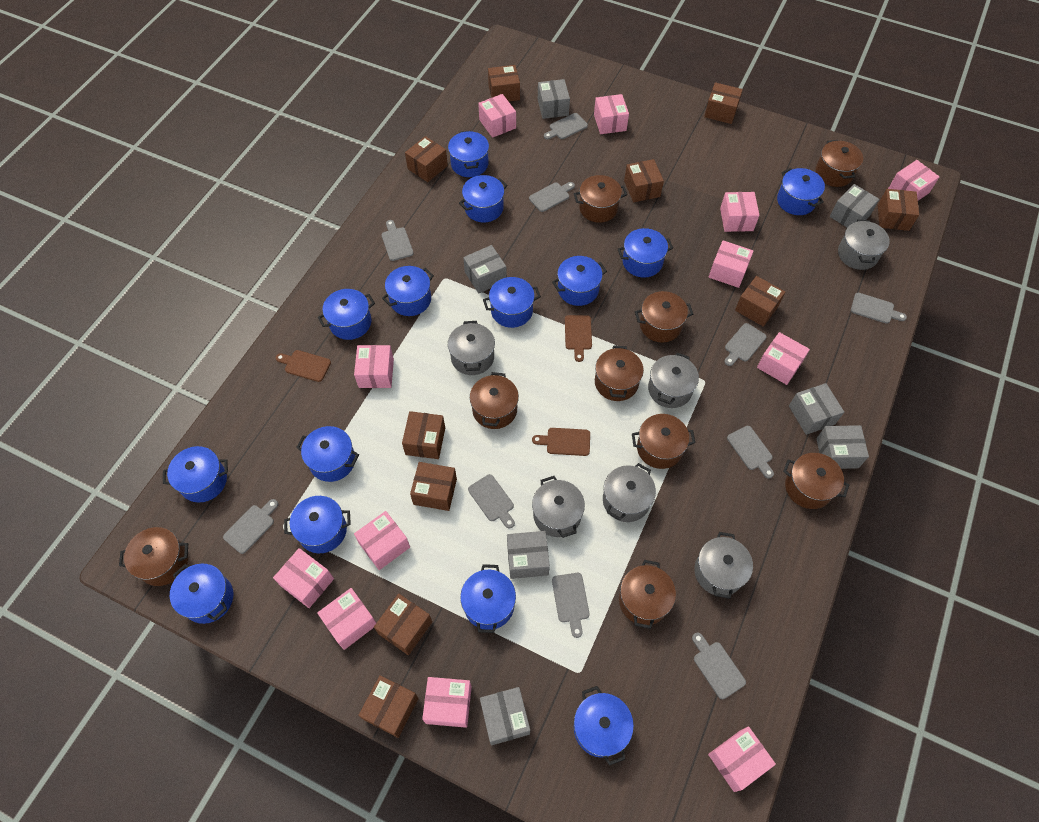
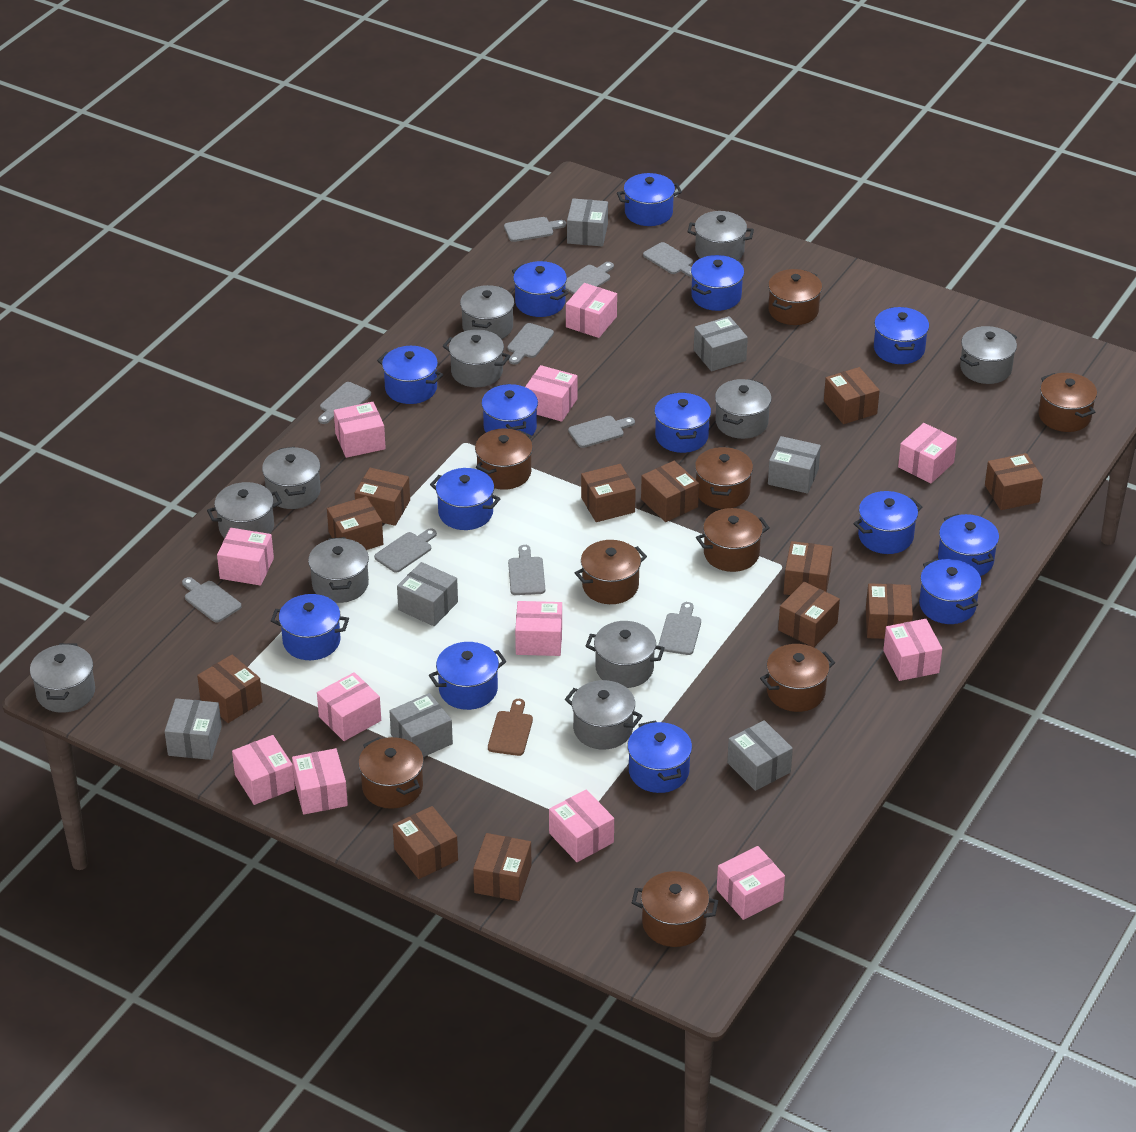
brown box: [358,675,419,738] [374,594,432,655] [402,411,445,459] [405,136,448,182] [410,462,457,511] [488,65,520,101] [624,159,664,202] [704,82,743,124] [735,276,785,327] [878,189,919,231] = 10 -> [197,655,263,723] [327,496,383,550] [355,468,410,526] [393,806,458,879] [473,833,531,901] [581,464,636,522] [641,461,699,522] [778,582,840,647] [784,541,833,595] [824,367,880,424] [866,583,913,639] [985,453,1043,510] = 12
brown cutting board: [276,350,331,382] [532,428,590,456] [565,315,592,362] = 3 -> [488,699,533,756] = 1
grey pot: [448,321,495,375] [532,476,585,538] [603,463,656,522] [648,352,699,408] [694,532,753,599] [838,219,890,270] = 6 -> [30,643,95,713] [207,482,282,538] [262,447,321,509] [308,537,369,603] [443,329,510,387] [460,285,514,339] [565,680,642,749] [586,621,665,688] [688,211,754,260] [715,379,772,439] [960,326,1017,384] = 11

